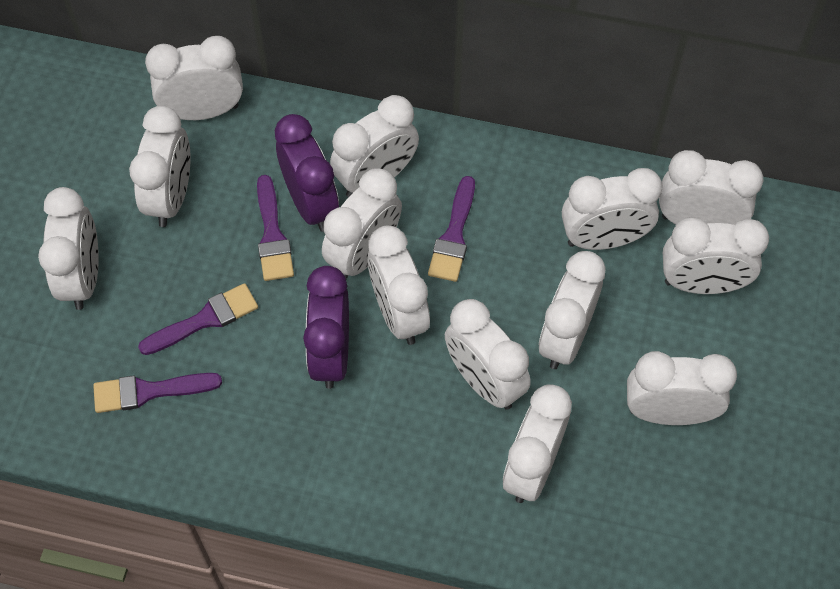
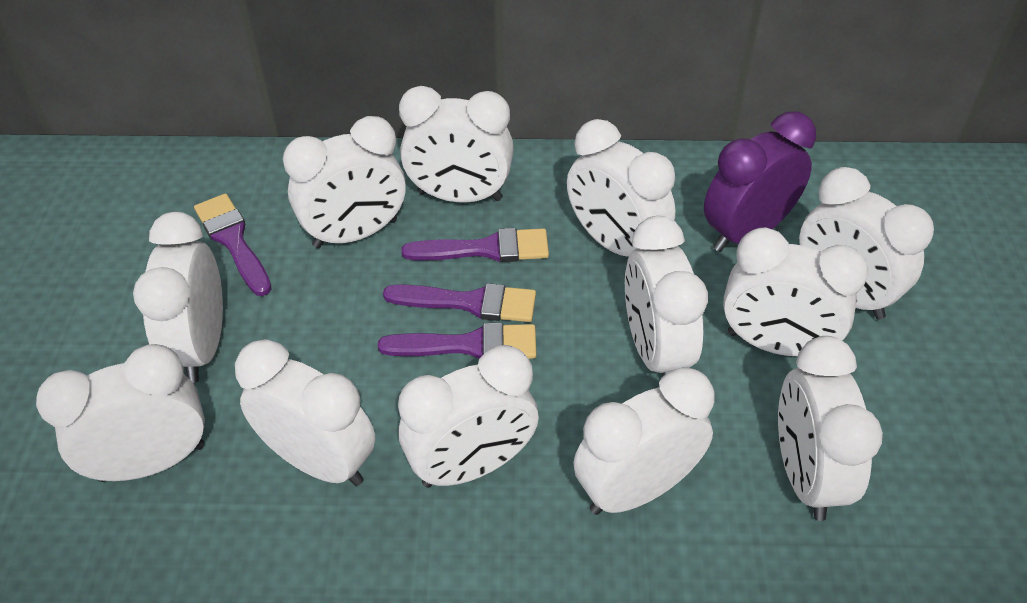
purple clock: [275,114,339,232] [303,266,349,389] = 2 -> [704,111,816,252] = 1
white clock: [38,187,99,310] [129,105,191,227] [145,36,243,120] [322,168,402,279] [330,95,419,197] [368,226,430,345] [445,299,531,410] [503,384,572,503] [539,251,606,369] [562,168,663,250] [627,351,737,425] [659,150,763,225] [663,217,769,294] = 13 -> [36,344,205,482] [133,212,223,383] [235,339,375,486] [283,116,406,248] [398,345,539,488] [399,86,514,202] [567,119,676,257] [573,367,715,515] [625,216,708,377] [723,227,868,356] [778,336,883,521] [799,167,934,320] = 12

